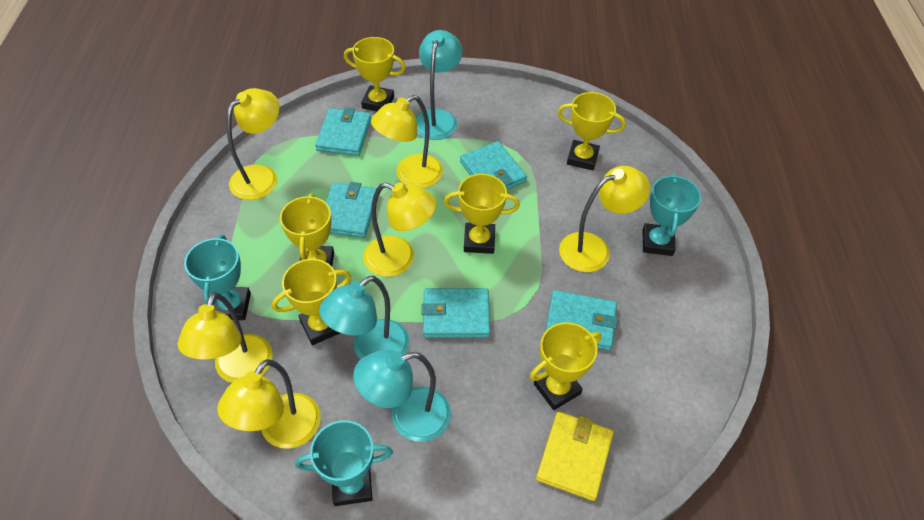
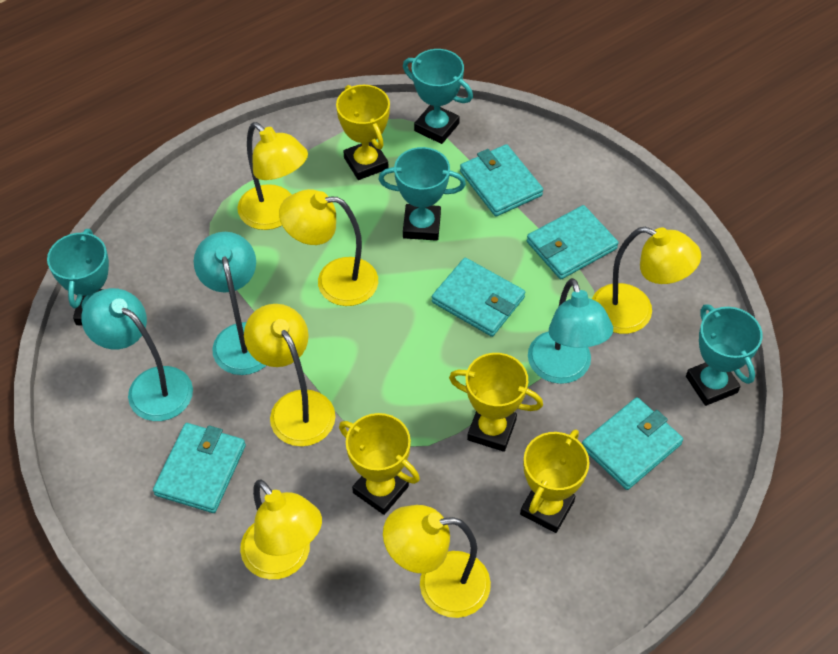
turquoise trophy: [184,235,251,320] [295,420,393,506] [643,174,701,256] = 3 -> [47,229,109,326] [378,147,466,241] [403,49,473,144] [686,304,763,406] = 4
yellow trophy: [272,259,351,345] [280,194,334,266] [344,37,406,111] [444,174,520,254] [530,322,602,410] [557,92,626,171] = 6 -> [336,85,390,180] [339,413,420,515] [449,353,543,452] [520,429,589,533] = 4
yellow wallet: [536,412,614,501] = 1 -> none = 0

